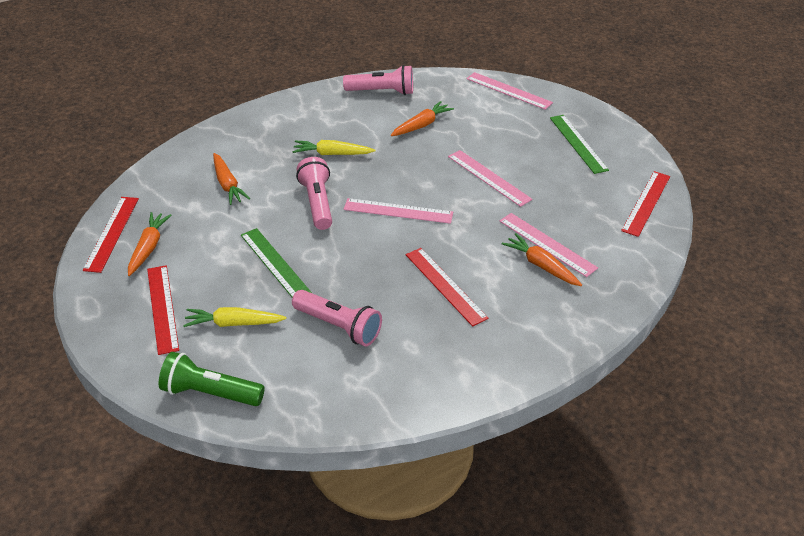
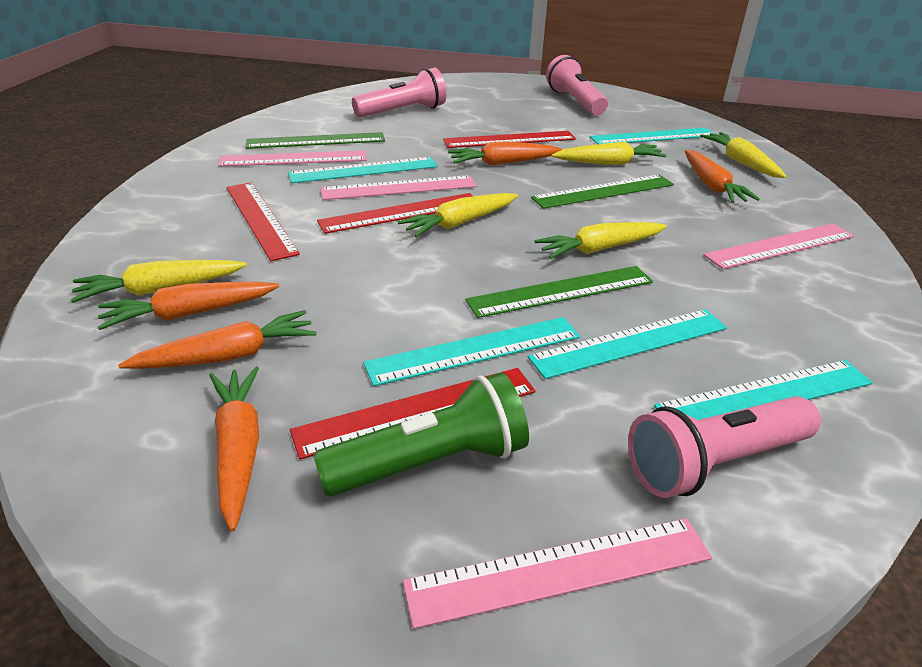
green ruler: [241,228,313,298] [550,115,609,174] = 2 -> [245,132,385,149] [465,266,653,318] [531,175,674,209] = 3
orange carrot: [128,212,172,276] [213,153,250,205] [391,101,454,136] [502,233,582,286] = 4 -> [98,282,279,330] [118,310,317,369] [209,367,259,531] [448,141,563,166] [685,150,760,203] = 5
turquoise ruler: none = 0 -> [288,157,438,183] [363,317,580,386] [528,309,727,379] [590,128,714,144] [654,360,873,420] = 5
yellow carrot: [183,307,286,327] [292,140,375,155] = 2 -> [71,260,247,303] [398,193,518,237] [534,222,667,259] [552,141,667,165] [700,132,787,178] = 5

